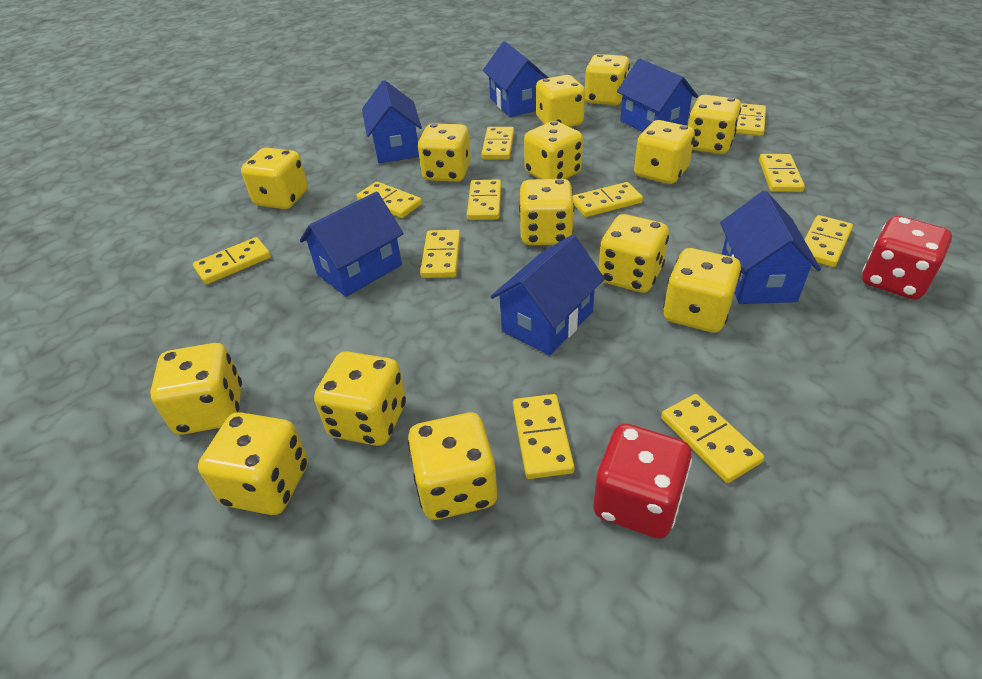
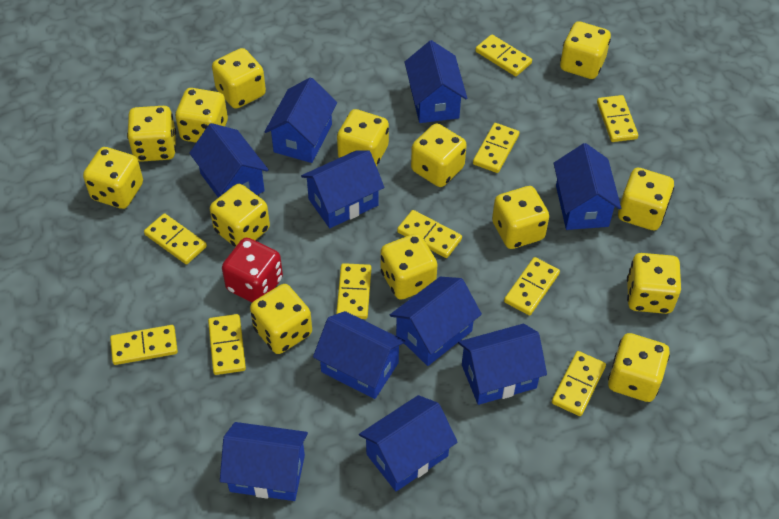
blue house: [300,191,404,297] [362,80,422,163] [483,41,549,117] [490,235,605,356] [617,59,698,132] [720,191,821,304] = 6 -> [189,123,269,198] [220,422,308,501] [264,77,337,163] [301,150,385,228] [313,311,405,399] [359,395,458,492] [390,277,482,366] [405,40,467,123] [458,324,547,405] [554,143,621,230] = 10
red dice: [593,423,692,539] [862,216,952,299] = 2 -> [222,238,283,302] = 1
yellow domino: [193,237,271,285] [357,182,422,218] [420,230,461,278] [467,179,501,220] [481,127,514,159] [513,394,575,479] [573,182,643,217] [661,394,764,483] [736,103,766,136] [759,154,805,192] [804,215,853,267] = 11 -> [110,325,178,365] [144,213,207,264] [208,314,246,375] [336,263,371,319] [397,210,462,258] [473,123,519,173] [475,34,532,76] [504,257,560,315] [552,351,606,416] [597,95,638,142] = 10

